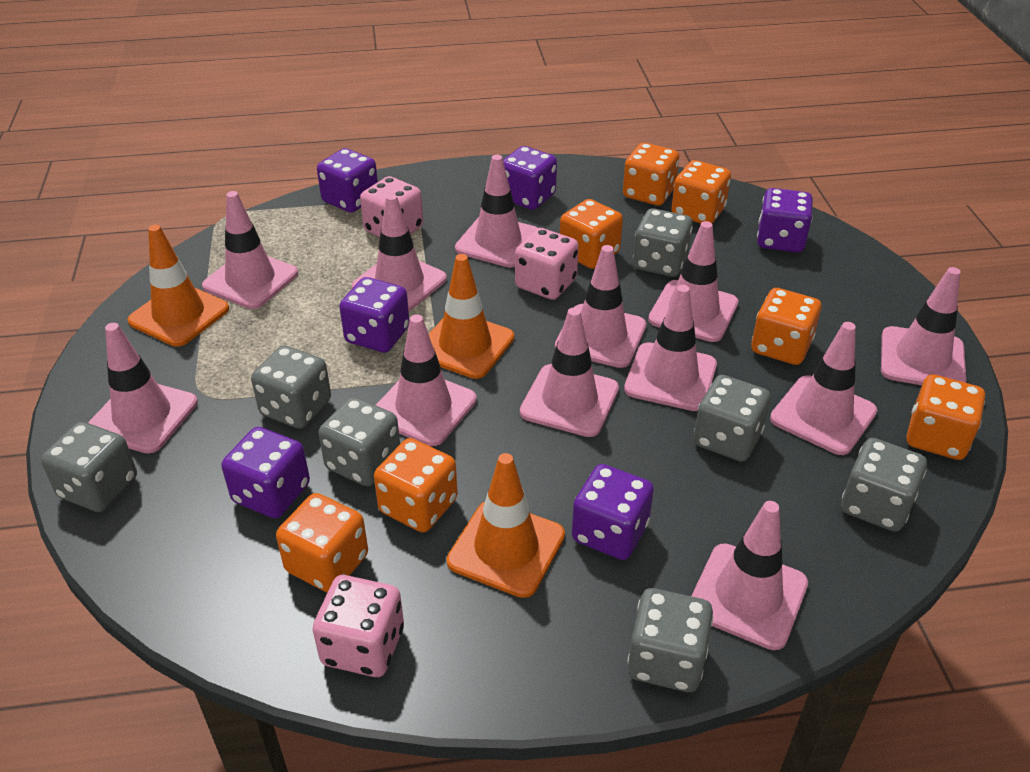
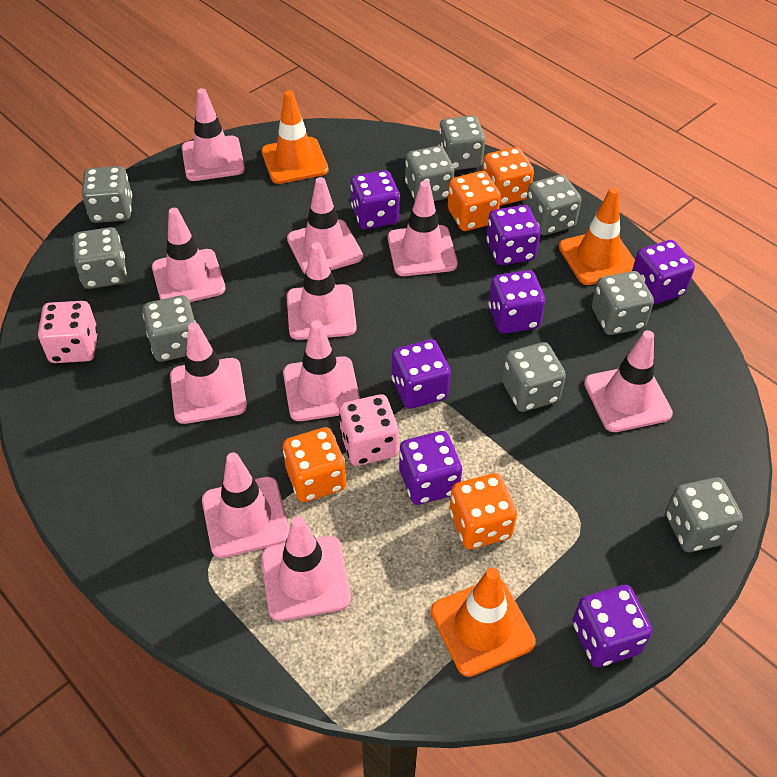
grey dice: [41,422,137,512] [251,345,331,429] [318,397,400,486] [628,588,713,692] [633,208,693,277] [693,375,771,461] [841,438,927,532] = 7 -> [73,227,127,289] [82,166,132,223] [143,295,196,362] [405,146,454,201] [438,116,485,170] [502,342,566,412] [526,175,581,235] [592,271,654,335] [665,477,743,552] = 9
orange dice: [276,493,368,593] [374,438,458,532] [560,199,623,269] [623,143,679,205] [671,160,731,224] [751,288,821,365] [906,374,985,460] = 7 -> [283,427,346,502] [448,171,501,231] [450,473,517,549] [482,147,534,206] = 4
pink dice: [313,575,404,677] [360,176,423,237] [515,228,579,300] = 3 -> [38,301,98,363] [339,394,399,466] = 2
pink traffic cone: [88,323,198,454] [202,191,298,309] [352,194,447,311] [376,314,477,446] [455,155,538,268] [520,307,619,437] [555,245,646,368] [624,285,717,411] [648,221,739,342] [692,501,808,650] [770,322,877,455] [881,267,966,385] = 12 -> [152,208,226,302] [170,322,247,424] [182,88,245,181] [202,452,289,558] [261,516,351,621] [283,320,360,421] [287,177,363,274] [287,242,357,340] [388,181,458,276] [584,330,673,432] = 10
purple dice: [221,427,310,518] [317,148,378,213] [339,277,409,353] [503,146,557,210] [572,464,654,560] [757,188,813,253] = 6 -> [351,170,400,229] [392,339,451,409] [399,431,462,505] [486,205,540,265] [489,270,545,334] [573,585,653,667] [632,240,695,304] = 7

